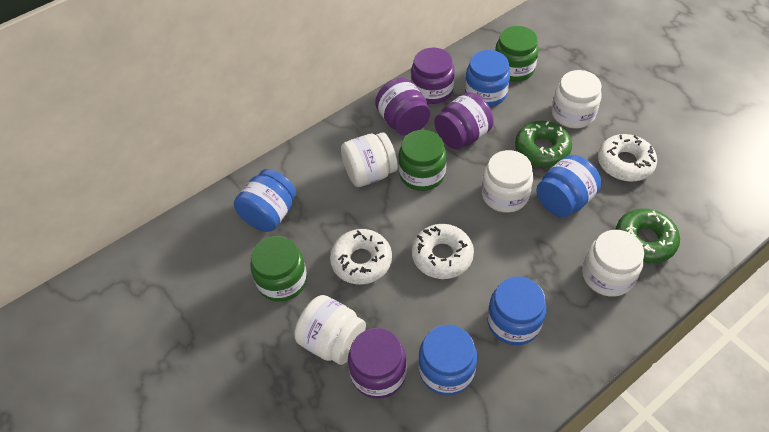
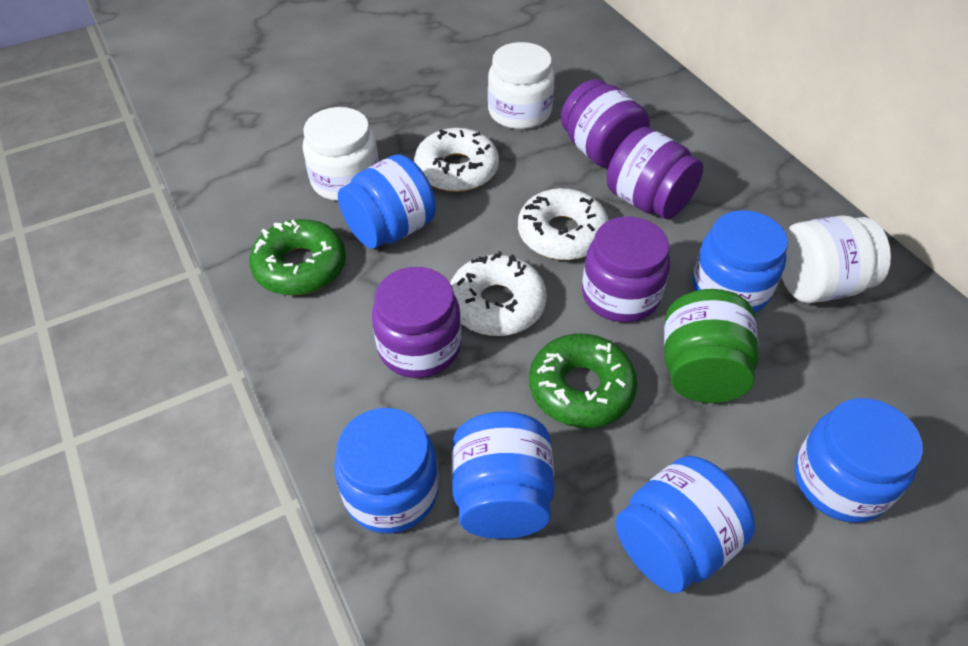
blue jar: [234,169,296,232] [418,325,477,395] [465,50,510,107] [487,276,547,345] [536,155,602,217] = 5 -> [334,408,439,533] [338,154,436,249] [452,412,555,539] [615,456,755,593] [692,210,788,313] [794,398,923,523] = 6
green jar: [250,236,307,302] [398,130,447,191] [495,26,539,82] = 3 -> [664,289,759,403] = 1
white jar: [294,295,366,365] [341,132,398,187] [482,150,533,213] [551,70,602,128] [582,230,644,297] = 5 -> [303,107,379,201] [488,42,555,129] [781,215,891,303] = 3

